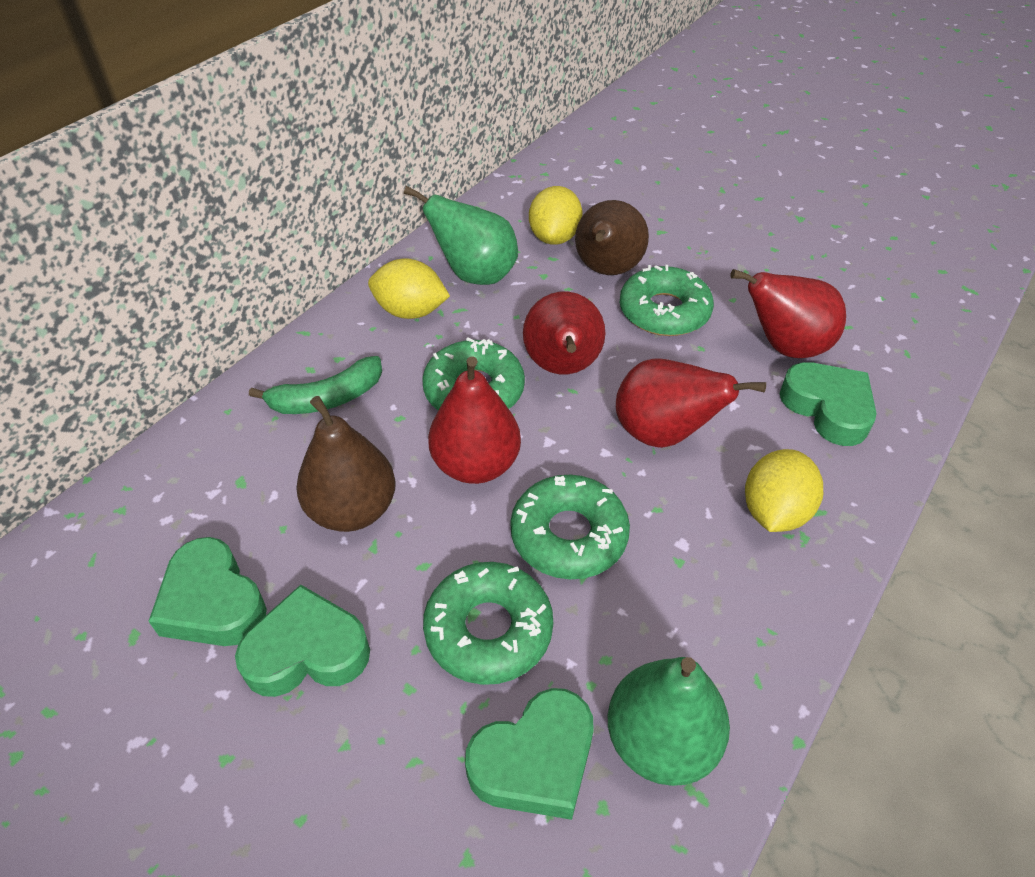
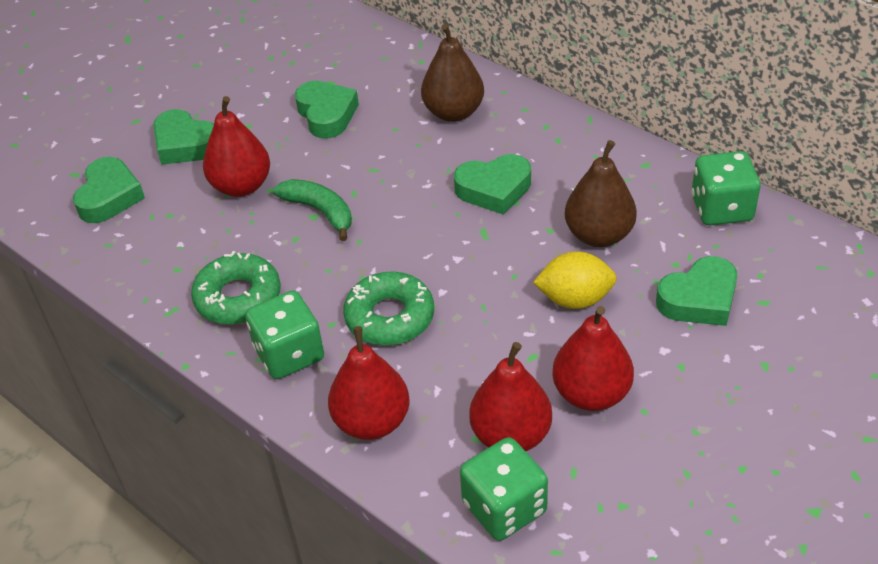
green dice: none = 0 -> [245,290,324,379] [460,437,548,541] [691,151,761,225] = 3
green donut: [422,337,525,411] [423,562,553,685] [510,475,630,579] [620,265,714,336] = 4 -> [191,251,281,325] [343,271,434,346] = 2
green heart: [148,537,267,646] [235,585,370,697] [465,688,594,820] [779,362,876,446] = 4 -> [73,157,145,223] [153,109,214,165] [295,81,359,139] [454,154,531,214] [656,256,737,326] = 5
green pear: [404,186,518,285] [608,657,730,786] = 2 -> none = 0
yellow lemon: [368,258,450,319] [529,186,583,245] [745,449,823,532] = 3 -> [533,251,617,309] = 1

